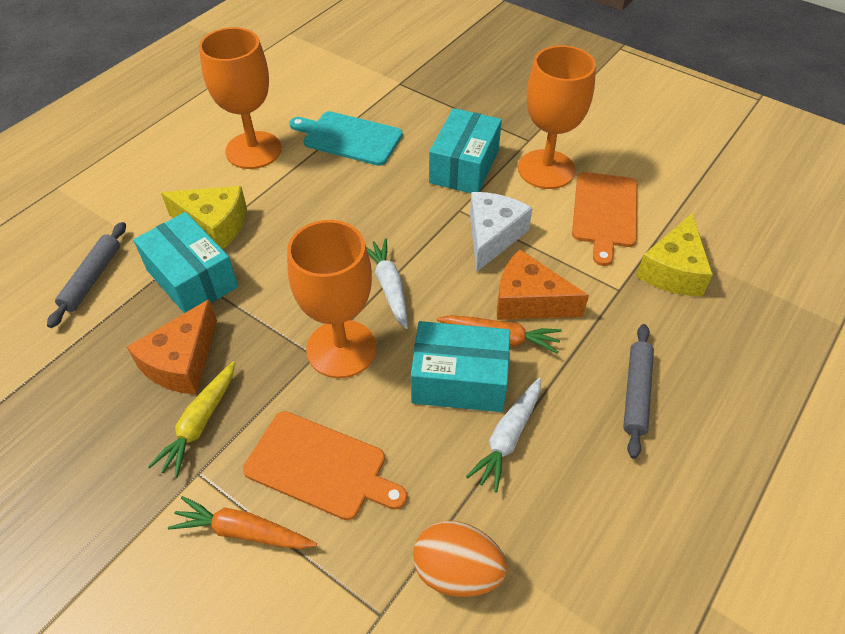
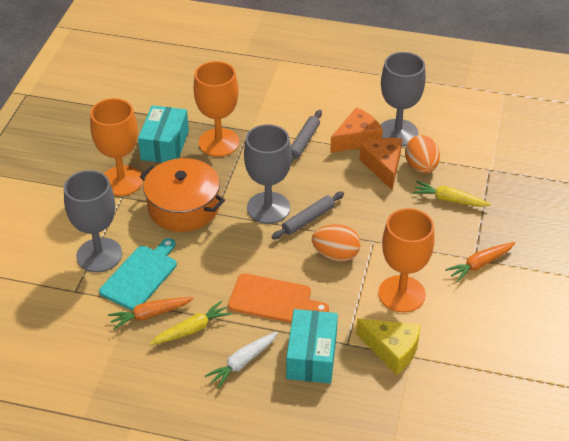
grey goblet: none = 0 -> [64,170,122,272] [244,124,292,224] [380,52,426,147] = 3
orange cutting board: [243,411,407,520] [572,172,637,266] = 2 -> [228,273,329,323] = 1
orange egg: [413,521,507,597] = 1 -> [312,224,361,262] [405,135,440,173] = 2
orange pot: none = 0 -> [140,158,225,232] = 1
turquoise box: [133,212,238,313] [411,321,510,412] [429,108,502,193] = 3 -> [138,105,189,163] [286,309,338,383] = 2
white carrot: [366,238,408,329] [466,378,541,493] = 2 -> [205,332,278,389] = 1
white cheese: [470,192,533,272] = 1 -> none = 0
yellow carrot: [148,361,235,478] = 1 -> [150,301,232,345] [412,181,491,207] = 2
yellow cheese: [161,186,247,250] [636,214,713,296] = 2 -> [356,319,421,375] = 1

